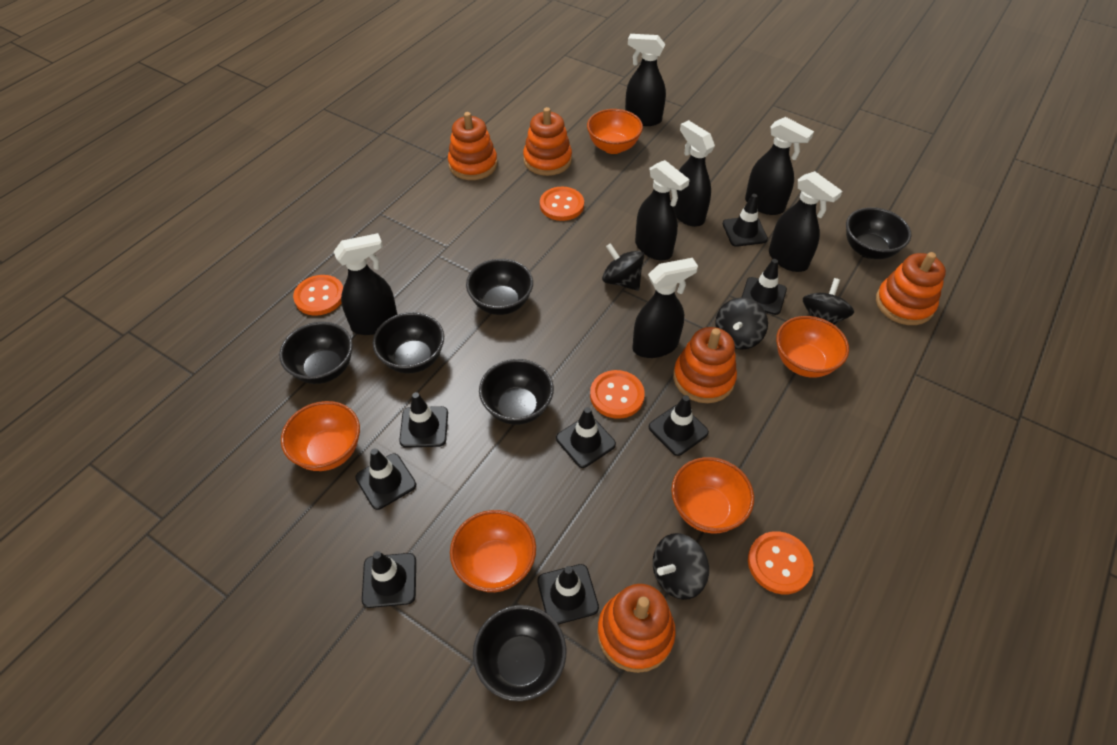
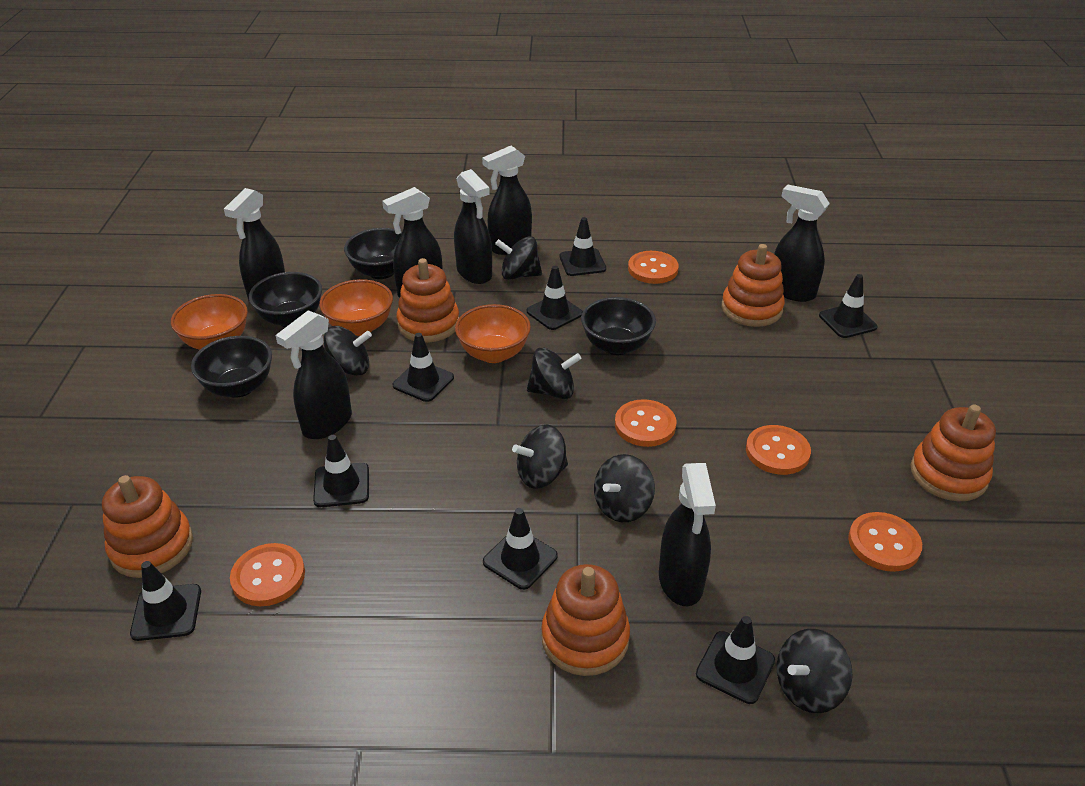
black bowl: [279,322,353,384] [373,312,444,373] [466,259,533,315] [473,605,566,701] [479,359,554,425] [846,207,911,259] = 6 -> [191,336,272,398] [249,272,322,327] [344,228,402,279] [581,297,656,355] = 4
black spinning top: [602,243,644,291] [653,533,709,600] [715,298,768,350] [803,278,854,325] = 4 -> [324,326,372,376] [495,236,542,280] [512,425,568,489] [527,348,581,399] [594,454,655,522] [777,629,853,713] = 6
orange bowl: [281,401,360,471] [450,510,536,592] [587,109,643,154] [671,457,754,533] [776,316,849,378] = 5 -> [171,294,248,350] [319,279,393,336] [455,304,531,363] = 3
orange button: [293,275,343,316] [540,187,584,221] [590,370,645,419] [748,531,813,594] = 4 -> [230,543,305,606] [615,399,676,447] [628,251,679,284] [746,425,811,475] [848,512,922,572] = 5

